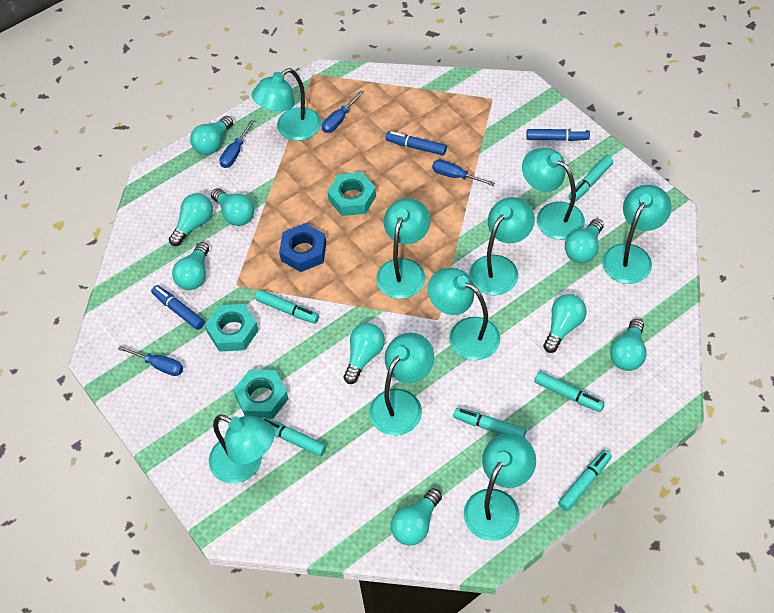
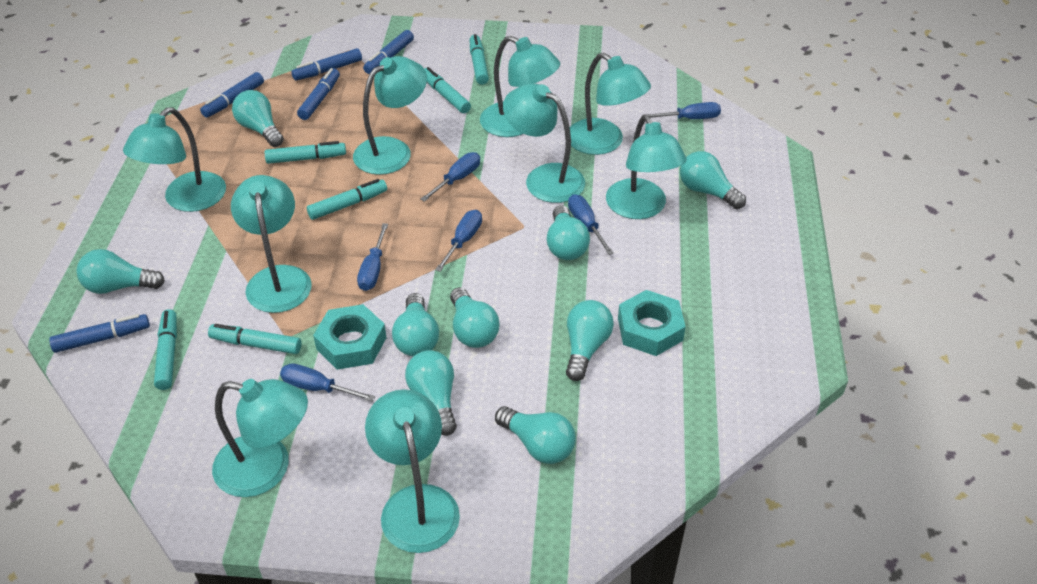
blue marker: [151,285,205,330] [386,131,447,155] [526,129,590,141] = 3 -> [49,314,150,353] [200,72,264,118] [291,48,362,81] [297,68,340,120] [363,30,414,74] = 5
blue nut: [279,223,326,272] = 1 -> none = 0
blue screwdriver: [118,345,183,376] [219,120,254,168] [322,90,364,133] [432,160,495,186] = 4 -> [280,363,375,402] [357,223,388,291] [420,152,480,202] [435,210,482,272] [568,194,614,255] [646,102,721,119] = 6
turquoise nut: [205,304,259,352] [233,370,288,419] [327,172,376,216] = 3 -> [313,304,387,370] [618,290,686,356] = 2

